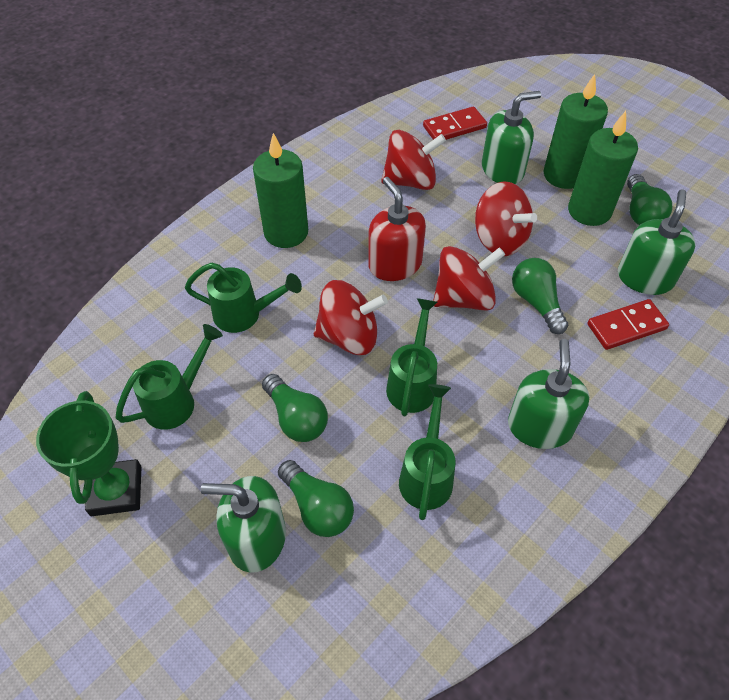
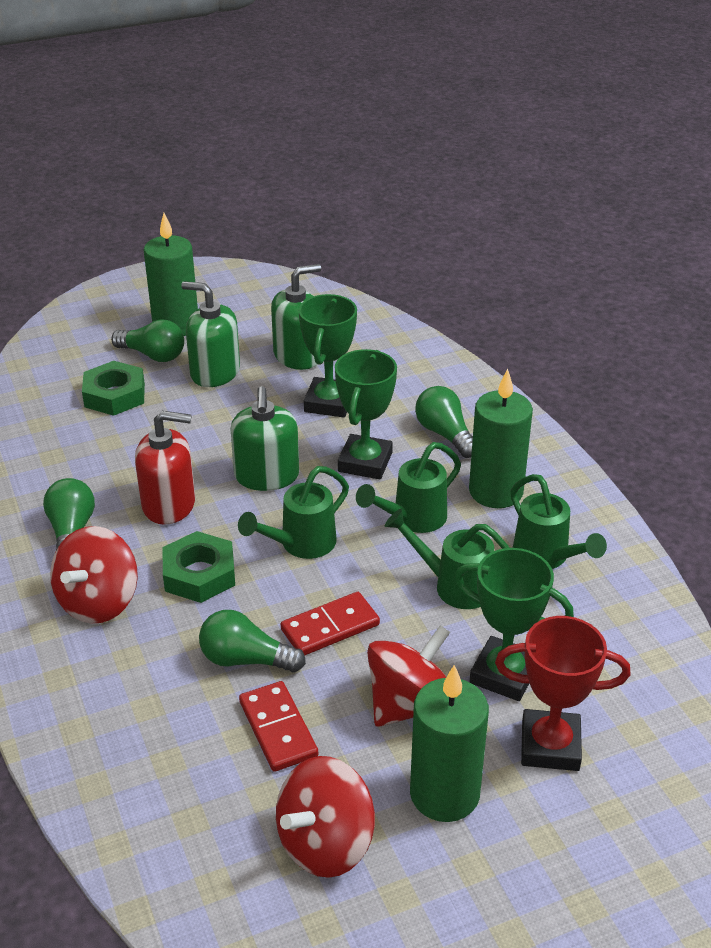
green nut: none = 0 -> [82,361,145,416] [163,531,235,603] = 2
green soap dispenser: [201,476,286,573] [482,91,541,184] [508,339,589,449] [618,190,695,295] = 4 -> [181,281,240,387] [231,386,299,491] [271,264,321,370] = 3
green trophy: [36,391,141,516] = 1 -> [299,294,357,417] [335,349,397,479] [454,548,574,701] = 3
red spinning top: [314,280,388,355] [381,130,446,190] [433,246,505,311] [475,181,537,256] = 4 -> [50,526,138,623] [276,756,375,878] [367,625,450,727] = 3
red trophy: none = 0 -> [495,616,631,771] = 1

